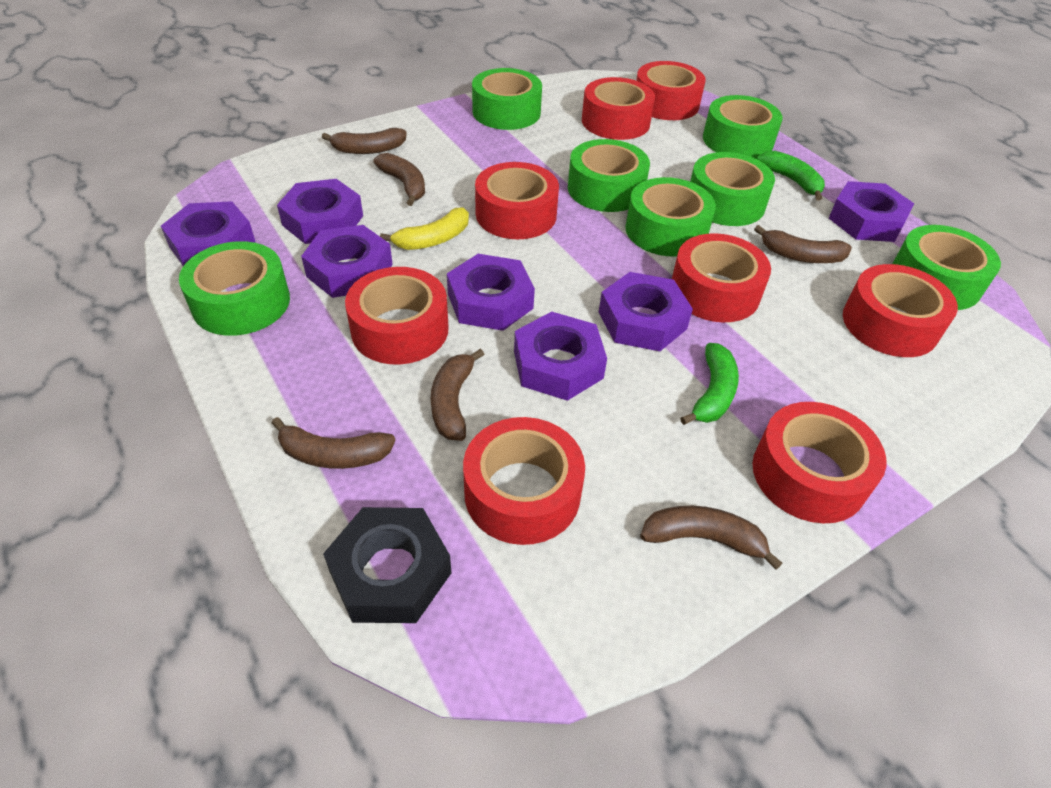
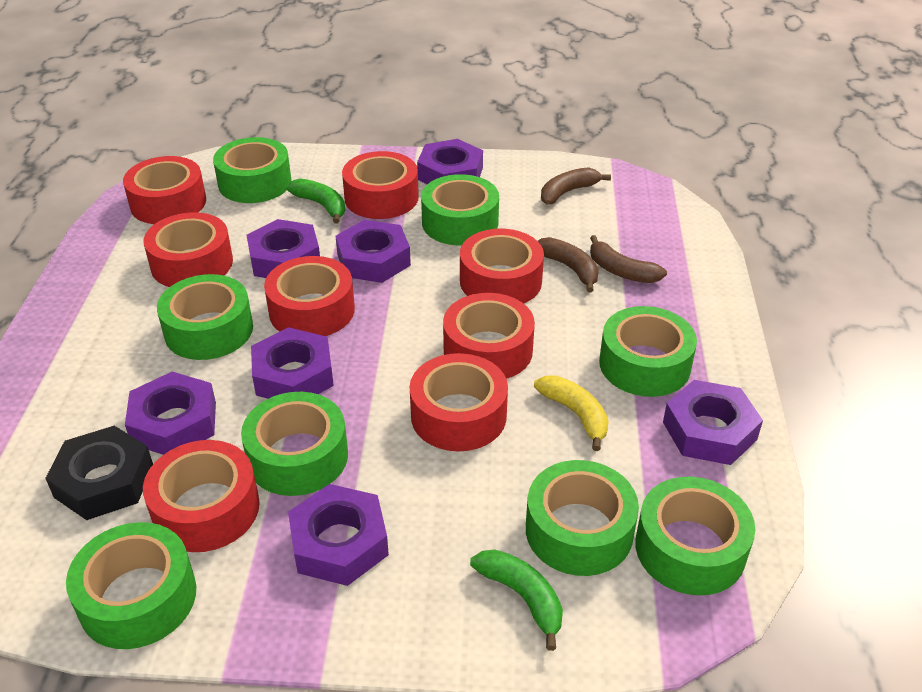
brown banana: [272,417,396,469] [322,128,407,154] [373,153,425,206] [431,349,485,441] [640,506,782,570] [754,225,852,263] = 6 -> [538,237,599,292] [541,167,611,205] [590,235,667,283] = 3
green tape: [179,241,290,336] [472,68,542,130] [568,139,650,212] [625,177,716,257] [690,152,775,226] [703,95,783,159] [893,225,1001,310] = 7 -> [66,522,196,649] [157,274,253,360] [213,137,292,203] [241,392,348,496] [421,174,499,245] [526,460,639,576] [599,306,697,397] [635,477,755,595] = 8

